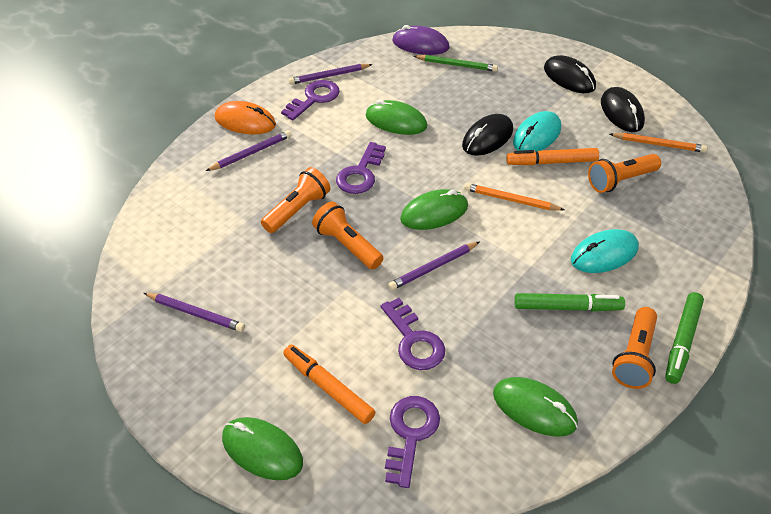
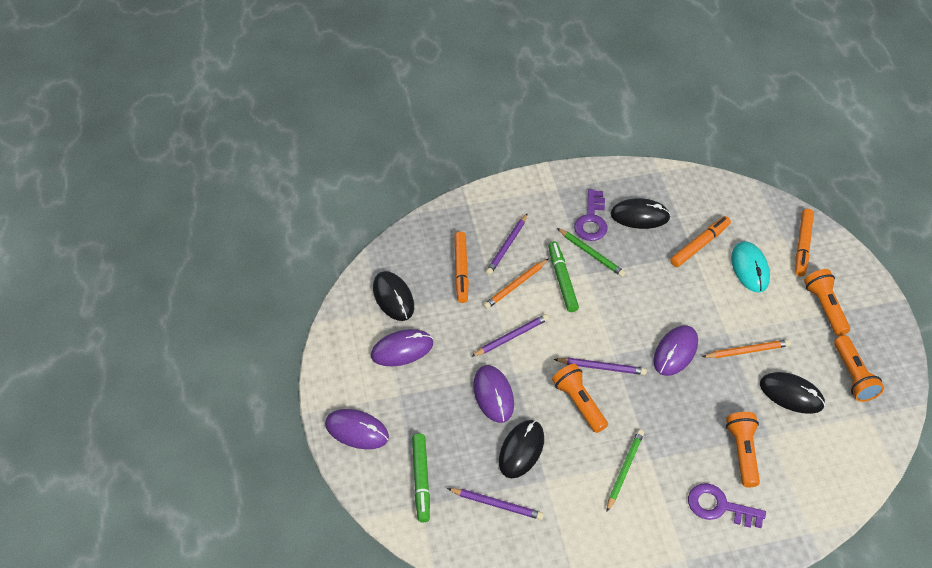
black mouse: [462,114,513,156] [544,55,596,93] [601,87,645,132] = 3 -> [373,271,414,321] [499,420,544,478] [610,198,671,229] [760,372,825,414] = 4
green mouse: [222,417,303,480] [366,100,427,135] [400,189,468,230] [493,377,578,437] = 4 -> none = 0
green pencil: [413,55,498,72] = 1 -> [557,228,626,277] [607,429,644,512] = 2
orange marker: [283,345,375,424] [506,148,599,165] = 2 -> [454,232,469,303] [670,216,731,267] [795,209,814,276] = 3
orange mouse: [215,101,276,134] = 1 -> none = 0
purple key: [281,80,340,120] [336,142,386,194] [381,298,445,370] [385,396,440,488] = 4 -> [574,189,607,241] [688,483,766,528] = 2
purple mouse: [392,25,449,55] = 1 -> [325,409,389,449] [371,329,433,366] [473,365,514,423] [653,325,698,376] = 4
turquoise mouse: [513,111,561,152] [571,229,639,273] = 2 -> [731,241,770,292] = 1

